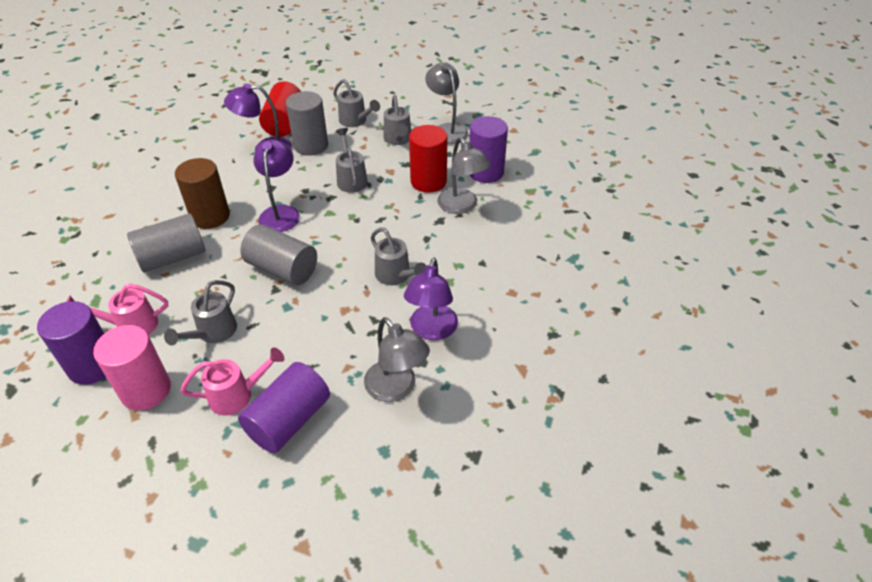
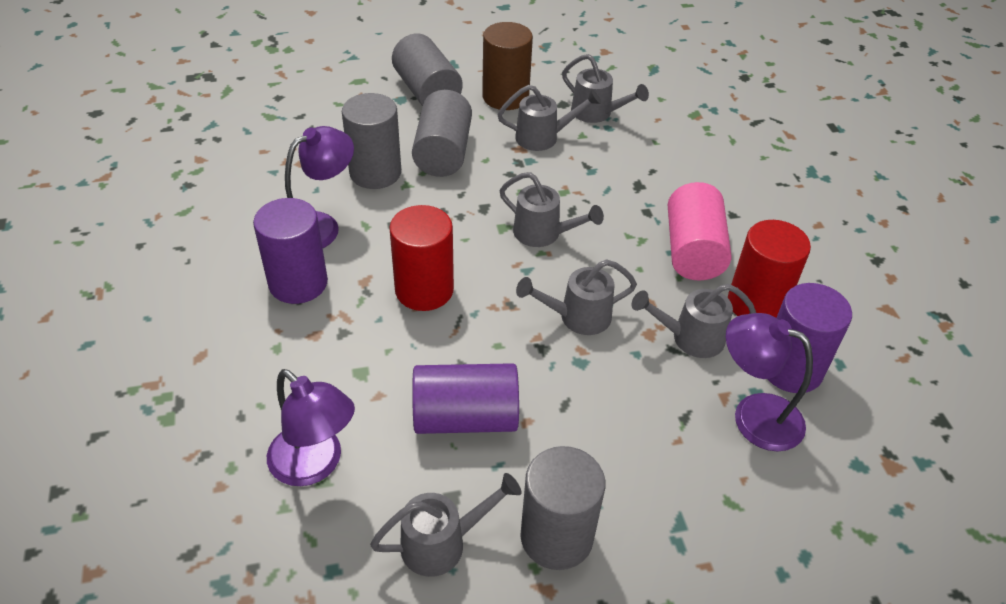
grey cylinder: [127,213,205,272] [240,224,317,286] [286,91,328,156] = 3 -> [342,93,401,189] [392,33,463,106] [412,90,472,177] [520,446,605,570] = 4
grey lamp: [364,317,430,402] [425,63,468,144] [437,137,491,214] = 3 -> none = 0
grey watering can: [164,280,237,345] [333,79,380,127] [336,128,368,193] [370,227,426,285] [384,95,411,145] = 5 -> [370,473,521,577] [497,85,601,151] [499,172,604,247] [516,259,637,335] [562,54,649,123] [631,284,756,358] = 6
pink watering can: [66,283,168,335] [181,347,285,415] = 2 -> none = 0

